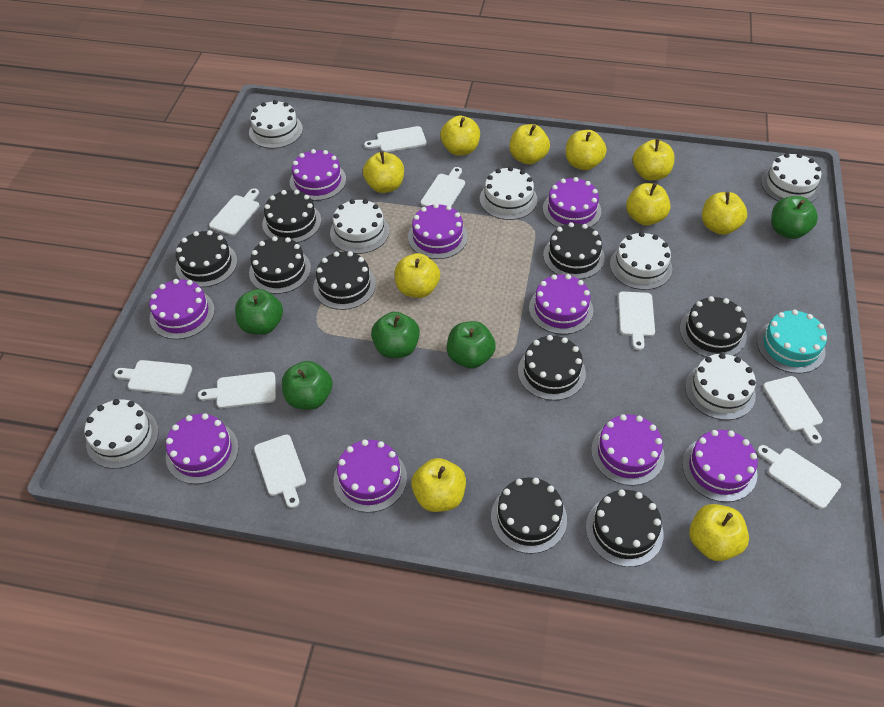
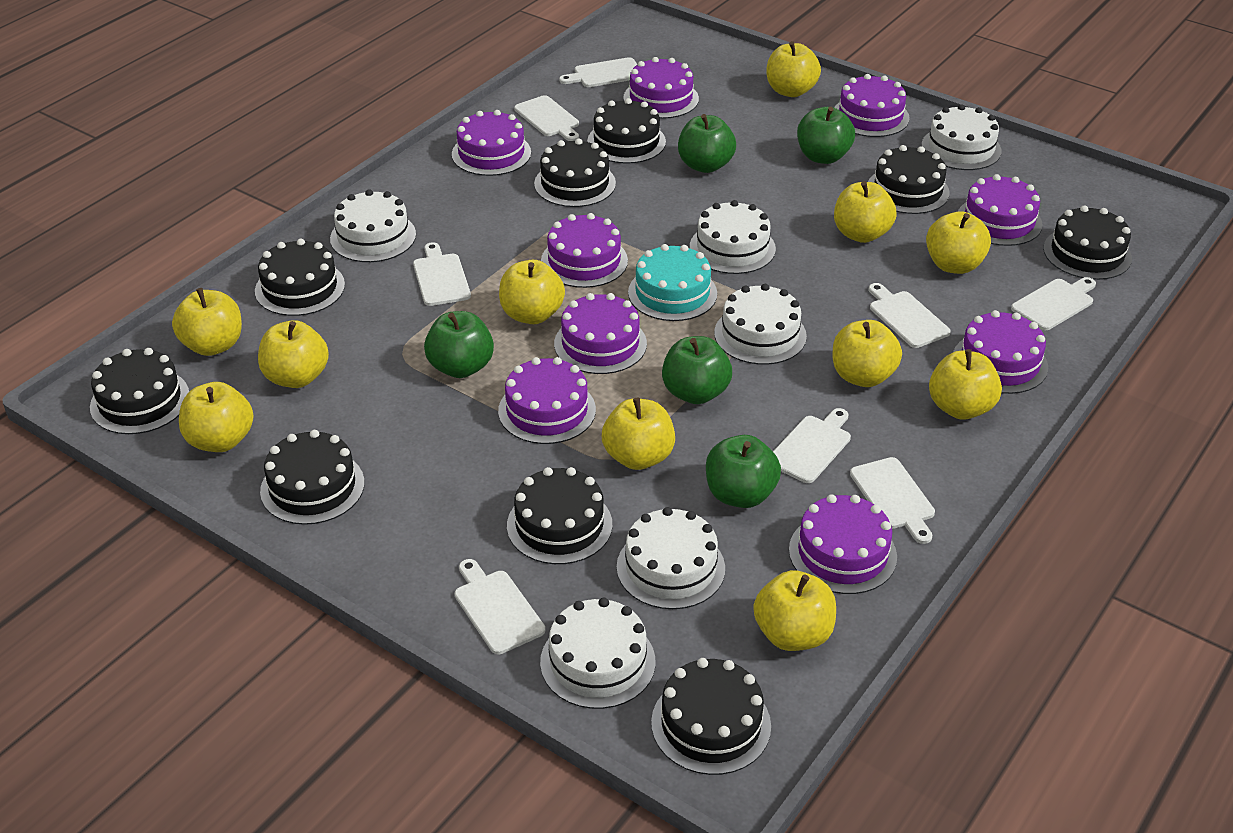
white cake: [84,399,159,469] [249,100,303,148] [330,199,389,254] [480,167,537,220] [610,232,672,290] [685,353,756,420] [761,153,821,202] = 7 -> [330,189,416,262] [540,598,655,709] [617,507,725,609] [690,200,776,274] [714,284,807,365] [922,104,1001,170] = 6
white cutting board: [114,360,192,395] [198,372,276,408] [209,188,259,236] [254,435,306,508] [364,126,426,152] [421,167,465,207] [618,291,655,350] [757,445,841,509] [763,376,823,445] = 9 -> [413,242,471,306] [455,559,545,654] [514,95,579,141] [559,57,638,87] [773,408,851,483] [850,457,935,544] [869,283,951,348] [1011,277,1096,330] = 8
yellow apple: [363,151,404,193] [395,253,440,298] [411,458,466,512] [440,116,480,156] [509,124,550,165] [565,130,607,170] [626,183,671,226] [633,139,675,180] [689,504,749,561] [702,192,747,235] = 10 -> [172,288,242,356] [179,382,254,452] [258,320,329,388] [499,260,565,324] [602,398,675,470] [753,570,836,651] [766,41,821,97] [833,320,902,387] [834,181,897,243] [926,211,991,274] [929,349,1002,419] = 11

